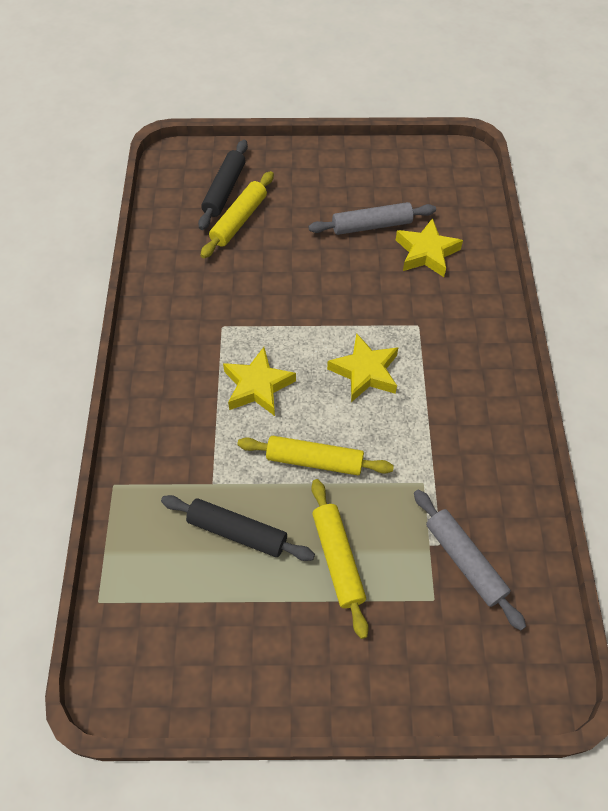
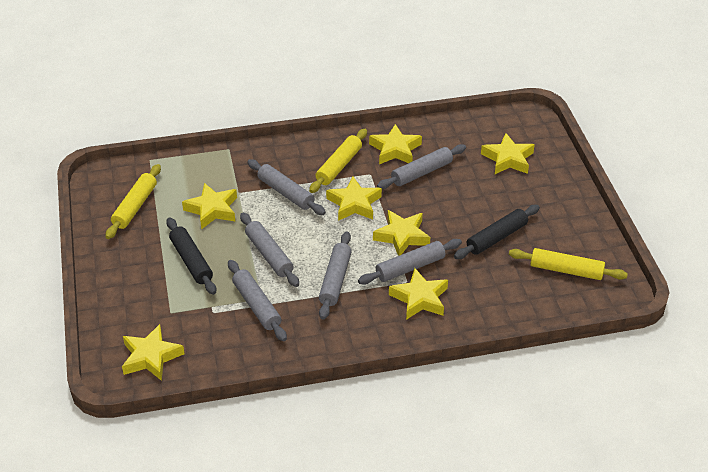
grey rolling pin: [309,202,436,235] [414,489,526,631] = 2 -> [228,260,287,341] [240,213,299,287] [247,159,326,215] [319,231,352,320] [358,239,462,285] [377,144,466,189] = 6
yellow star: [223,347,296,416] [327,333,399,402] [396,218,463,277] = 3 -> [122,324,185,381] [182,183,237,229] [326,177,382,221] [369,124,422,164] [373,210,430,256] [389,268,448,320] [481,133,535,174] = 7

